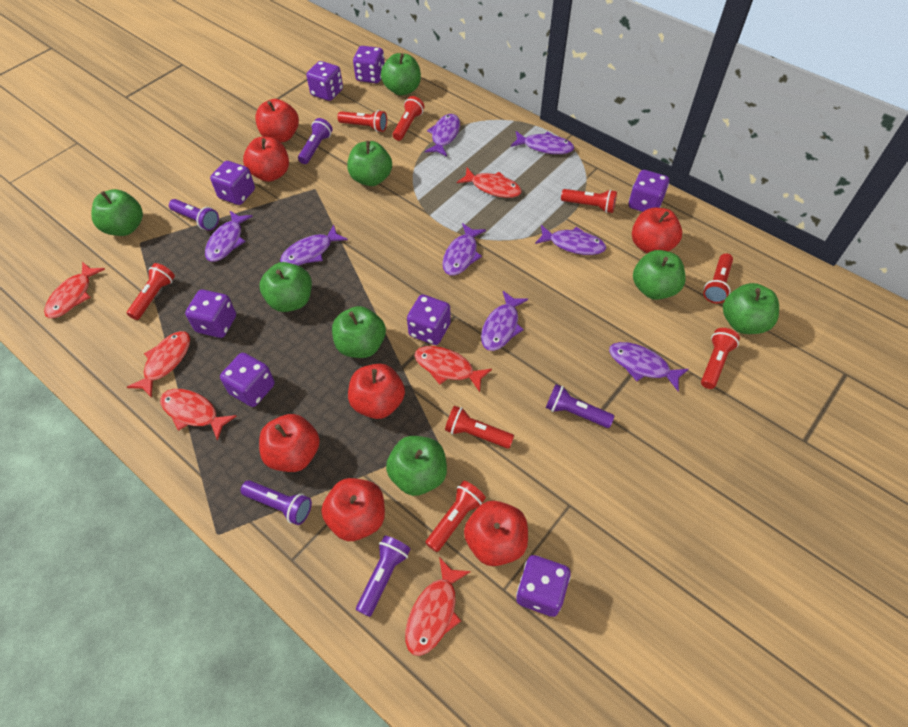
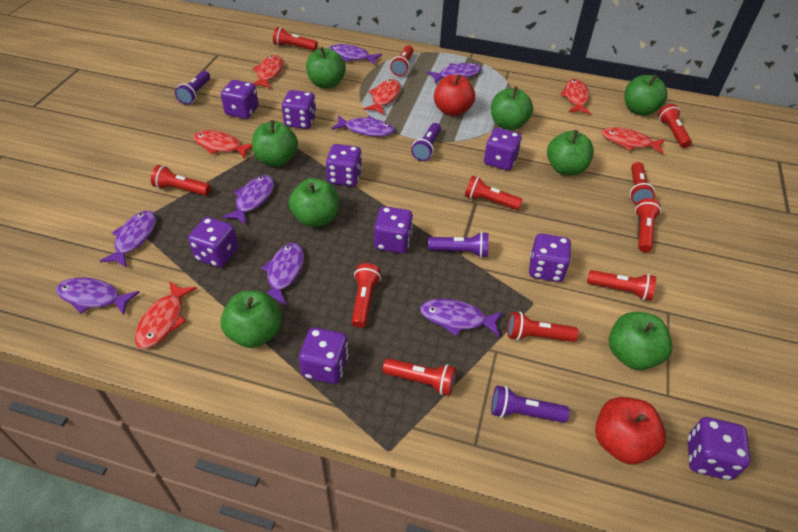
purple dice: [185,290,236,338] [210,161,255,205] [220,353,275,407] [306,61,343,101] [353,46,385,83] [407,294,451,345] [516,555,571,617] [629,170,669,212] = 8 -> [188,217,238,268] [221,80,259,119] [282,90,316,129] [299,327,349,384] [326,144,362,186] [374,206,413,253] [484,128,522,170] [529,233,571,282] [688,417,750,480] = 9
purple flashlight: [169,199,219,231] [241,480,312,525] [298,118,333,164] [356,536,410,617] [546,384,614,428] = 5 -> [175,71,210,105] [411,123,441,161] [428,232,489,258] [491,385,569,423] = 4
red apple: [243,137,289,182] [255,99,299,142] [259,414,320,472] [321,478,385,541] [348,364,405,419] [464,501,528,566] [632,208,682,253] = 7 -> [434,74,475,116] [595,397,666,464] = 2
red flashlight: [127,263,175,320] [337,110,387,132] [393,96,424,141] [425,481,486,552] [445,406,514,449] [561,189,617,213] [701,328,740,389] [703,253,733,303] = 8 -> [151,165,211,196] [273,27,318,50] [352,263,381,328] [382,358,456,396] [390,46,414,76] [465,175,523,210] [508,312,579,342] [587,270,656,301] [630,162,655,205] [635,198,661,252] [658,104,692,148] = 11

